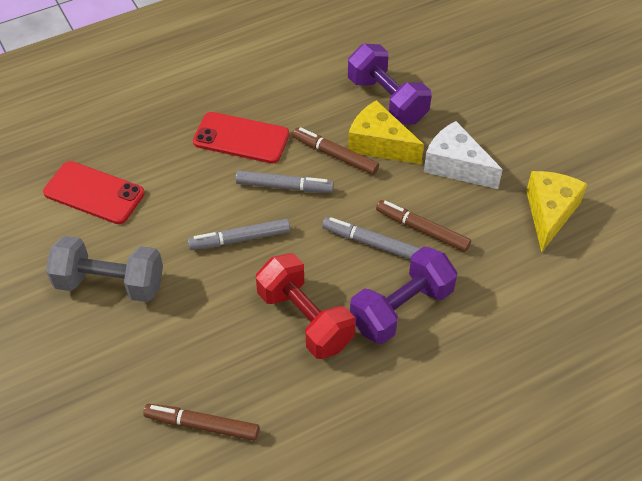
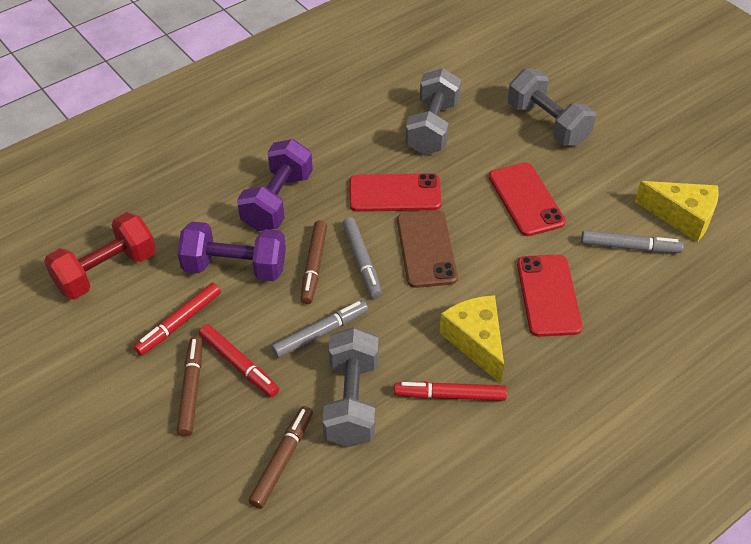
brown phone: none = 0 -> [397,210,458,288] = 1
grey dumbbell: [46,236,163,302] = 1 -> [323,327,378,447] [405,68,461,155] [508,69,596,146] = 3
red marker: none = 0 -> [134,283,221,356] [199,324,279,397] [394,381,507,401] = 3
red phone: [43,161,145,224] [193,112,290,163] = 2 -> [349,173,442,212] [489,162,566,236] [517,255,583,337] = 3
white cheese: [424,121,503,189] = 1 -> none = 0

